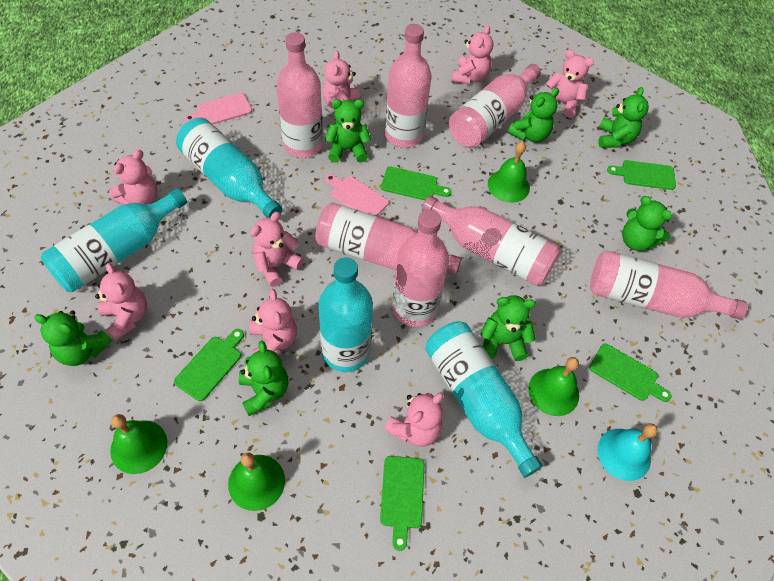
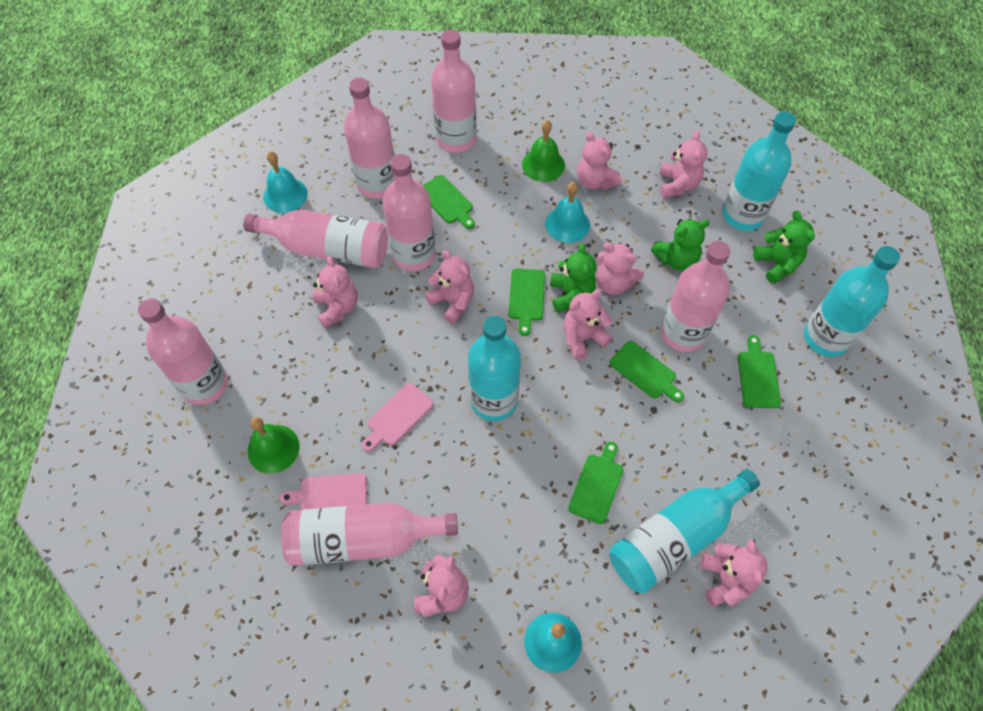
green bell: [110,414,167,474] [228,453,285,511] [488,142,530,203] [528,357,579,416] = 4 -> [248,417,300,474] [522,120,565,182] = 2
green teddy bear: [34,310,112,366] [239,341,288,416] [325,99,371,163] [480,295,536,361] [508,88,559,142] [599,87,649,148] [622,196,672,251] = 7 -> [550,243,596,313] [651,219,710,271] [753,211,815,284] = 3
turquoise bell: [598,424,658,481] = 1 -> [263,152,308,213] [524,613,582,673] [545,182,590,243] = 3

